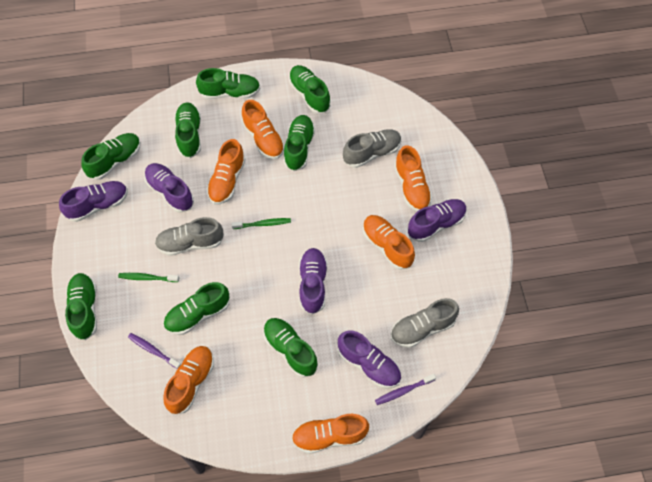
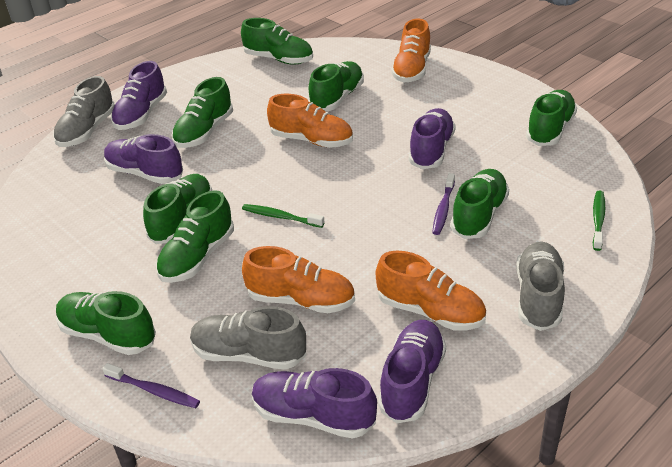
orange shoe: [163,346,214,414] [207,139,246,205] [242,100,285,159] [292,414,369,454] [363,215,415,270] [394,146,432,211] = 6 -> [242,246,355,313] [267,94,353,148] [376,251,486,331] [391,18,431,83] = 4

